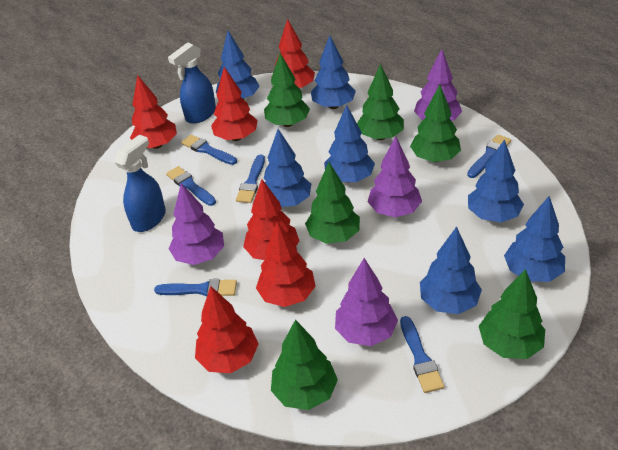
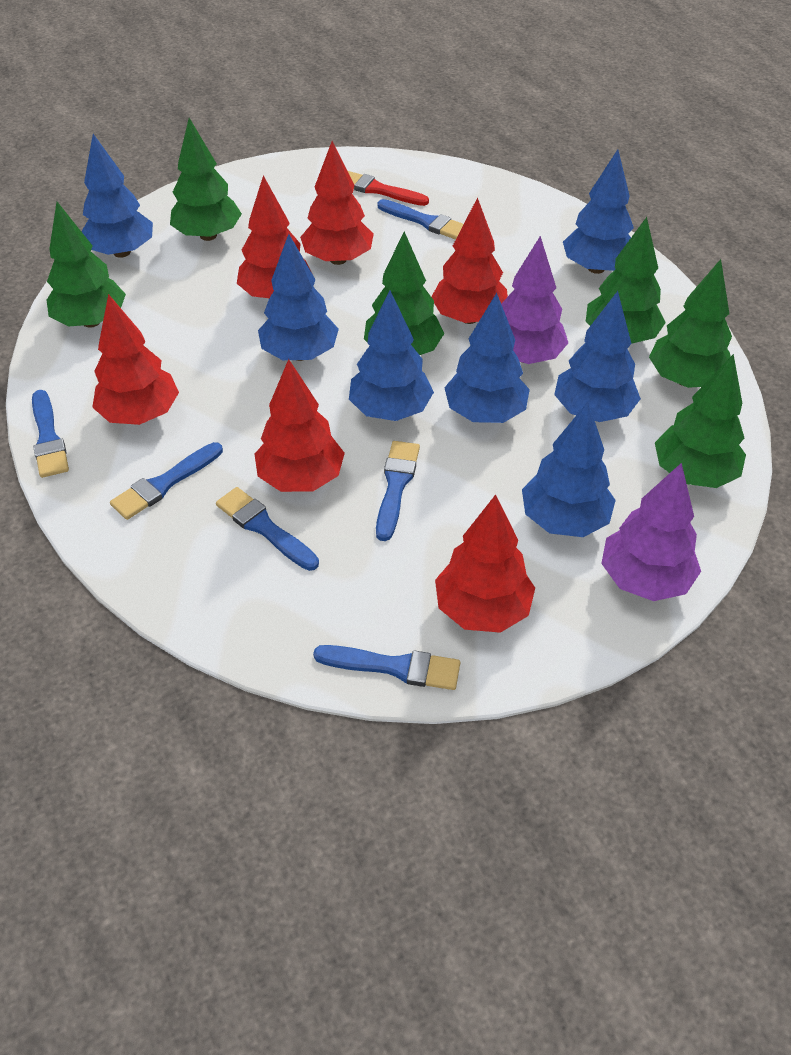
blue spray bottle: [114,135,166,232] [168,42,216,124] = 2 -> none = 0
purple tree: [169,183,224,265] [335,258,398,346] [368,136,422,217] [414,49,462,121] = 4 -> [501,236,568,364] [601,463,701,601] = 2
red brush: none = 0 -> [348,171,429,206] = 1

